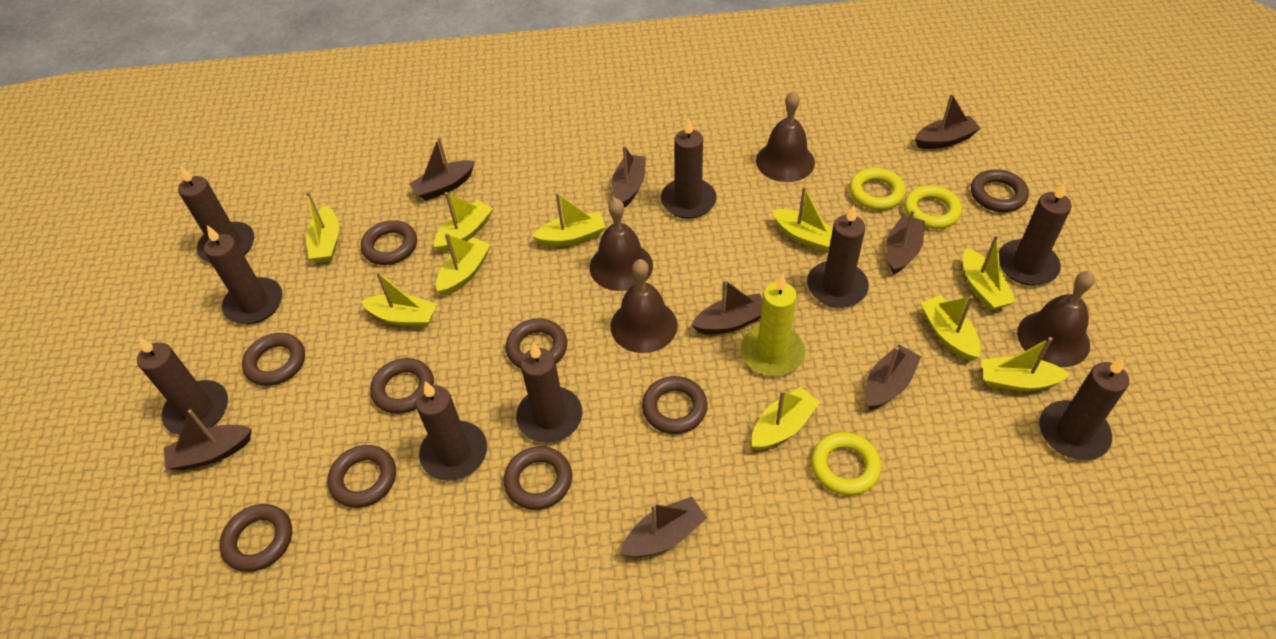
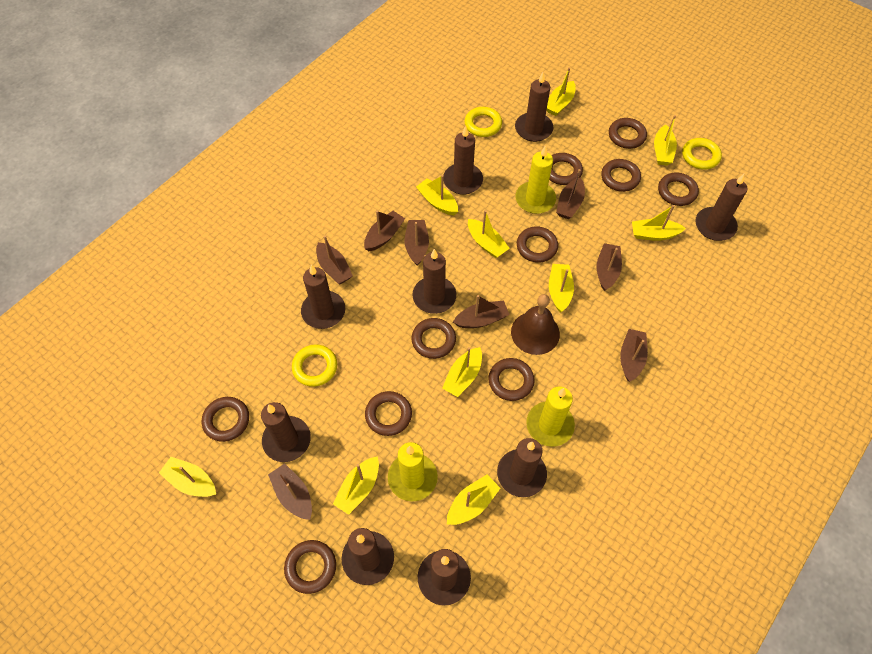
brown bell: [590,198,653,291] [611,259,678,353] [756,91,815,182] [1017,271,1095,367] = 4 -> [511,294,560,355] = 1
brown ring: [219,504,292,572] [242,333,305,386] [327,445,396,508] [361,220,417,265] [370,358,434,414] [504,446,572,510] [506,318,567,368] [642,376,708,434] [971,169,1029,212] = 9 -> [202,397,249,442] [284,540,336,594] [365,391,412,436] [411,318,456,359] [488,358,535,401] [517,227,558,263] [549,153,583,185] [601,159,641,192] [609,118,647,149] [658,173,699,206] = 10
yellow candle: [741,274,805,376] = 1 -> [388,442,438,501] [515,145,556,214] [526,387,575,447] = 3

